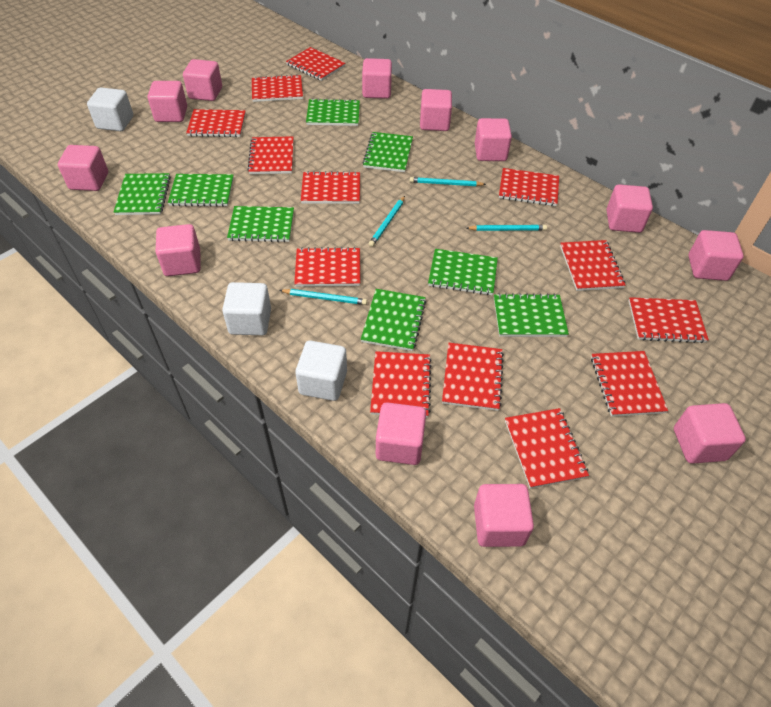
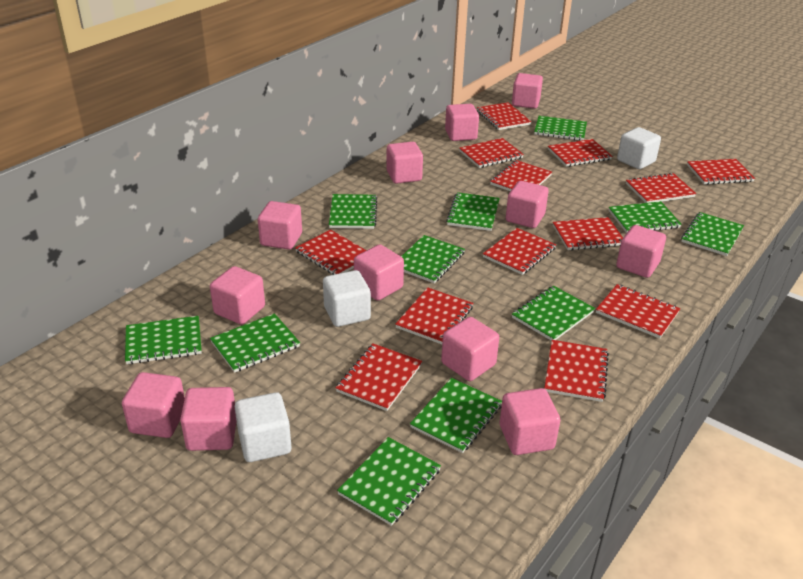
green notebook: [114,173,171,215] [168,174,234,207] [227,206,294,242] [306,98,360,126] [361,289,426,351] [363,132,413,172] [428,249,498,295] [494,293,569,337] = 8 -> [125,316,202,364] [210,313,300,373] [329,194,378,229] [337,437,441,526] [401,235,465,283] [410,378,502,453] [446,192,500,231] [512,286,595,341] [534,116,587,141] [608,201,682,233] [681,212,744,256] = 11
turquoise pencil: [279,289,367,305] [369,196,405,247] [410,177,486,186] [466,225,547,231] = 4 -> none = 0

